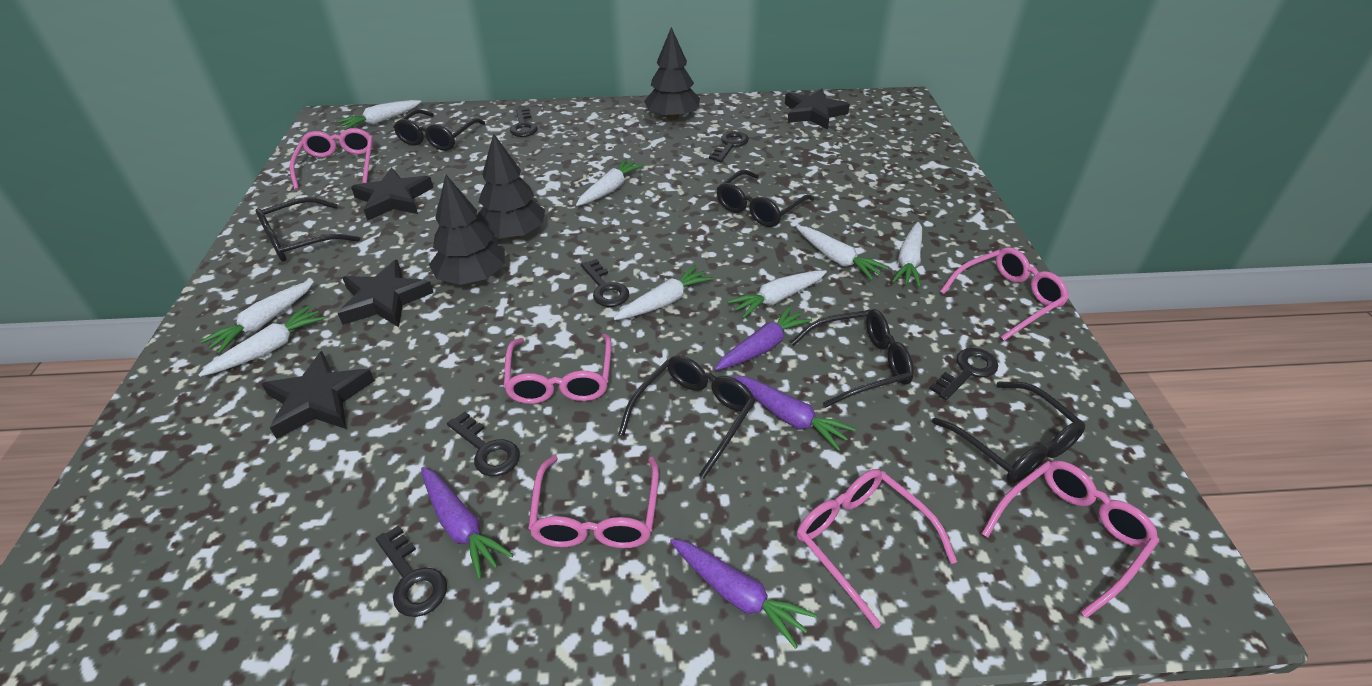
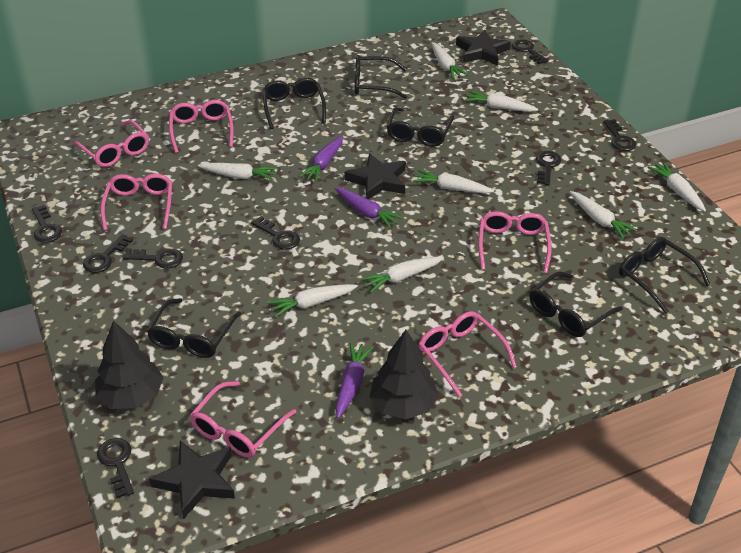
black key: [375,525,447,617] [447,412,520,476] [510,108,538,137] [581,259,629,307] [709,131,749,162] [929,348,998,400] = 6 -> [32,205,62,243] [83,234,133,273] [97,438,134,498] [122,248,183,268] [251,216,300,250] [512,39,548,64] [536,151,561,185] [603,119,636,151] = 8
black star: [262,351,375,439] [338,260,434,327] [351,168,433,221] [785,89,850,130] = 4 -> [149,440,235,519] [345,153,406,200] [456,30,511,66] = 3
black tree: [429,175,505,285] [477,134,545,239] [644,27,700,120] = 3 -> [95,320,164,409] [370,330,439,419] = 2
purple carrot: [421,467,513,580] [670,539,817,649] [715,305,812,370] [734,376,856,451] = 4 -> [299,136,343,182] [335,188,404,229] [336,342,374,419] = 3

